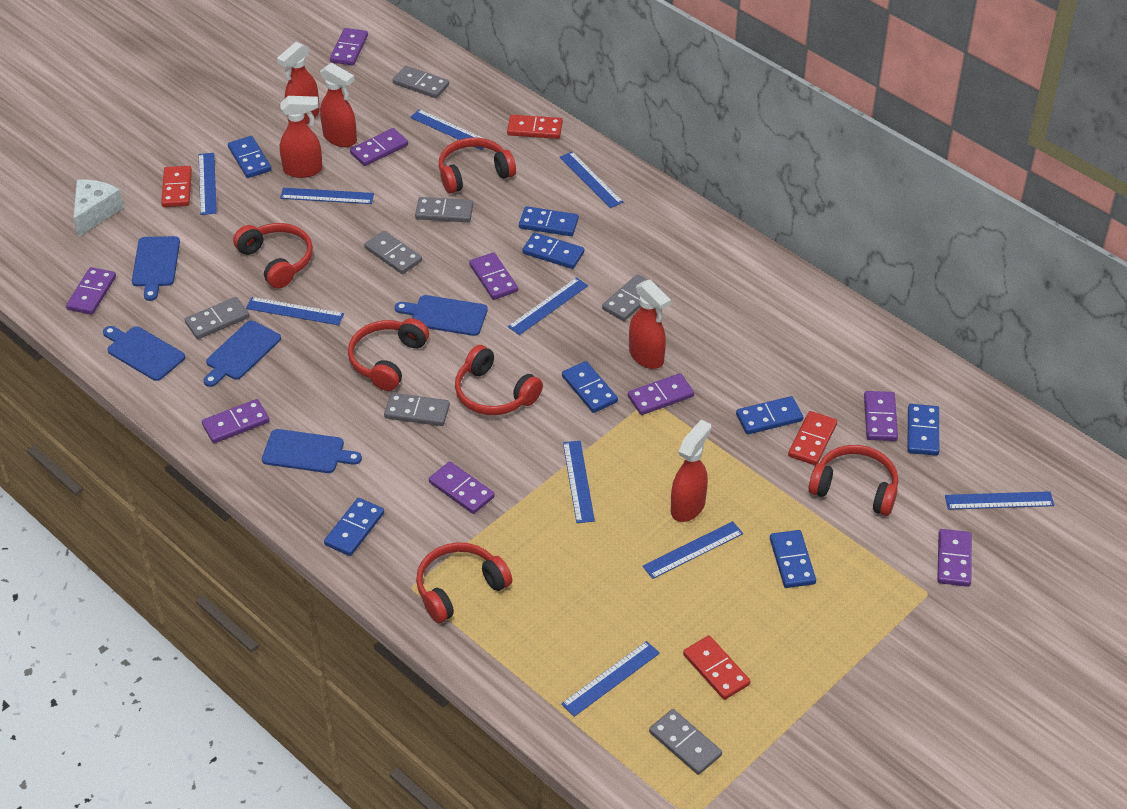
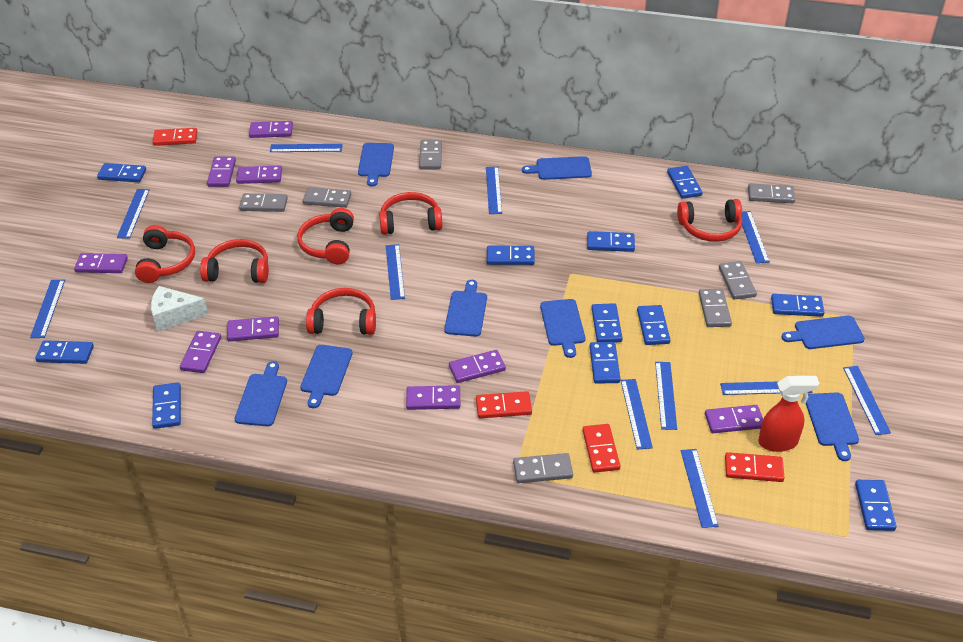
blue cutting board: [103,326,185,381] [132,236,180,301] [204,321,281,387] [262,429,362,473] [395,295,488,336] = 5 -> [235,361,287,426] [300,345,353,408] [358,143,394,187] [444,280,487,337] [522,156,592,180] [540,299,585,358] [781,316,865,349] [806,392,859,461] = 8
blue domino: [228,136,272,178] [324,498,384,556] [519,206,579,236] [522,232,584,269] [562,361,618,413] [736,396,803,434] [770,530,816,588] [907,404,939,456] = 8 -> [35,340,94,364] [97,163,146,182] [152,382,181,429] [487,246,535,265] [587,231,635,252] [590,342,620,384] [591,303,623,342] [637,305,670,345] [667,166,703,199] [771,294,825,317] [855,480,897,531] = 11
blue ruler: [199,153,217,215] [246,297,344,325] [280,188,374,204] [410,109,485,150] [508,277,588,335] [559,151,623,208] [561,641,660,717] [563,441,595,523] [643,521,743,579] [945,491,1054,510] = 10 -> [30,280,65,338] [117,189,150,239] [270,144,343,152] [386,244,405,300] [486,167,502,214] [621,379,653,450] [655,362,677,430] [681,449,719,528] [720,381,812,395] [742,211,770,263] [843,366,891,435] = 11
red spray bottle: [277,42,320,124] [280,96,323,178] [320,63,357,147] [629,279,671,369] [671,420,711,522] = 5 -> [758,376,819,452] = 1

